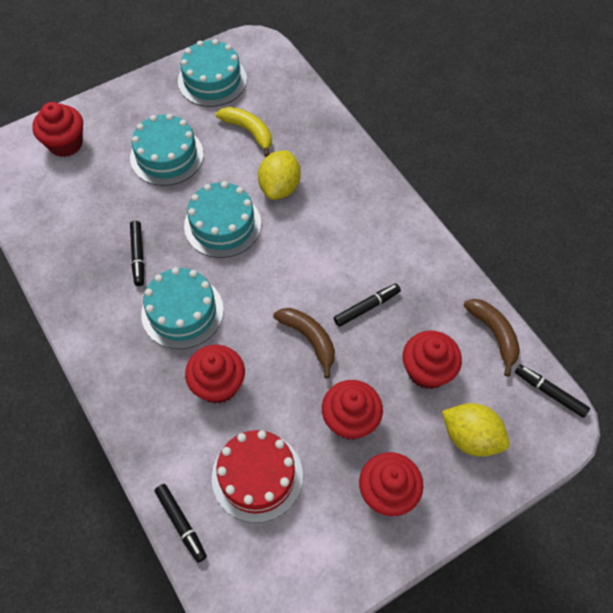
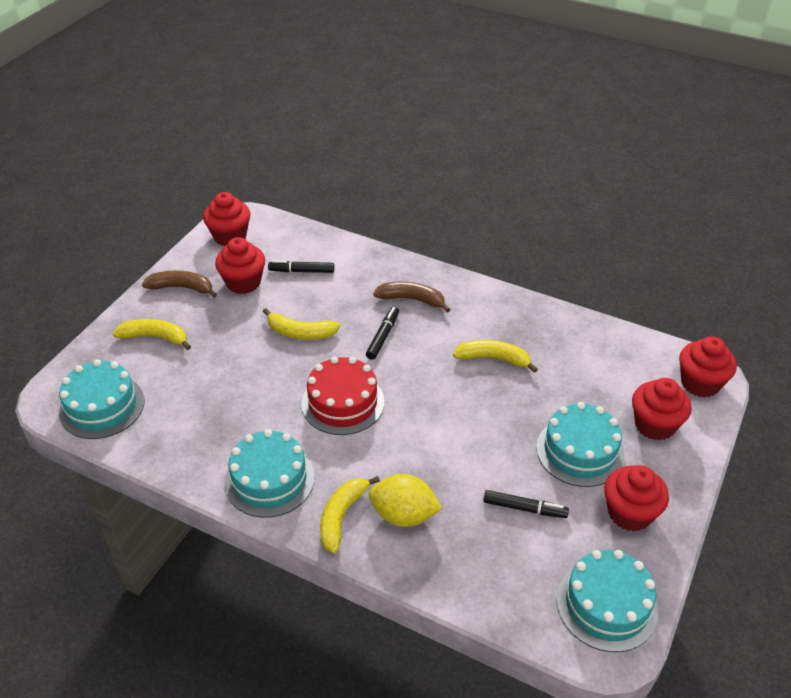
black marker: [130,221,144,286] [155,484,207,563] [334,284,401,327] [515,364,590,418] = 4 -> [268,260,334,273] [366,307,399,360] [483,490,569,518] = 3
yellow banana: [216,107,272,157] = 1 -> [113,319,191,350] [263,308,340,340] [320,476,380,553] [453,340,538,373] = 4
yellow lemon: [258,150,301,200] [442,403,510,457] = 2 -> [369,474,442,527] = 1

